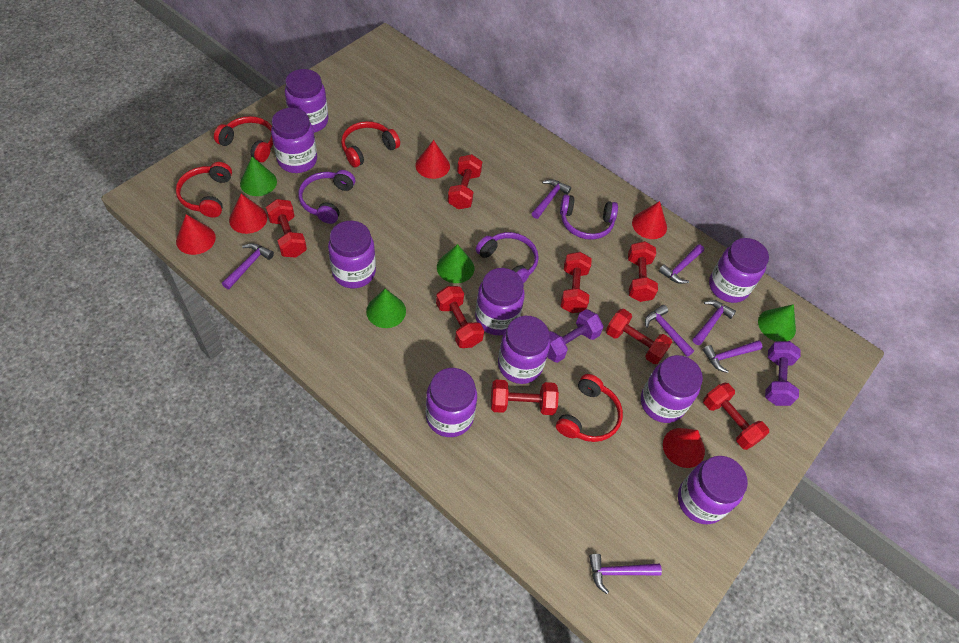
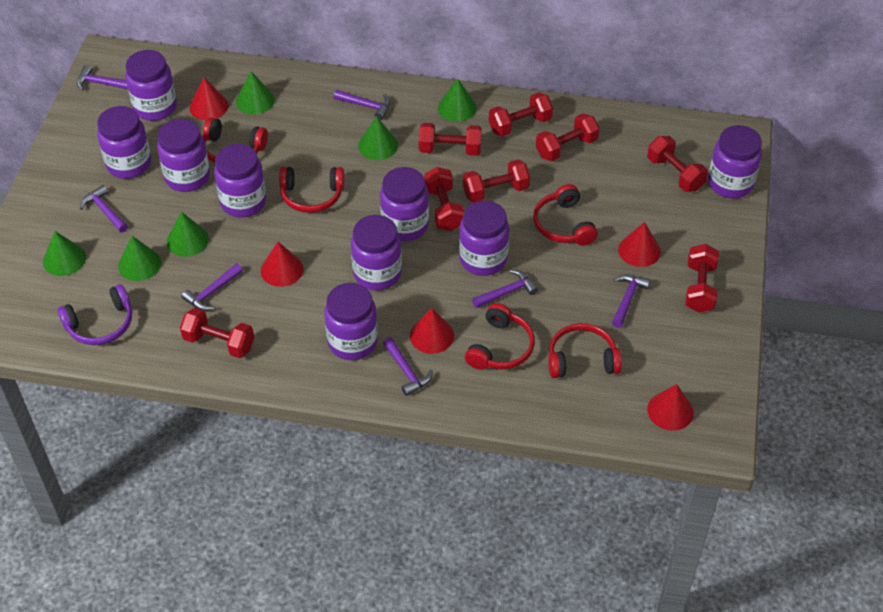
green cone: [240,157,277,196] [366,289,406,328] [437,244,474,283] [758,304,796,341] = 4 -> [43,231,86,276] [118,236,161,281] [167,212,209,257] [236,71,275,115] [358,116,398,160] [438,78,477,122] = 6
purple dumbbell: [547,309,603,363] [765,341,801,406] = 2 -> none = 0
purple headphones: [298,170,355,224] [476,232,539,284] [560,194,618,240] = 3 -> [57,284,132,345] = 1
red headphones: [176,162,232,217] [214,116,273,162] [341,121,400,167] [556,374,623,442] = 4 -> [203,117,268,163] [279,167,345,213] [465,303,535,370] [533,184,598,246] [548,323,622,378] = 5

